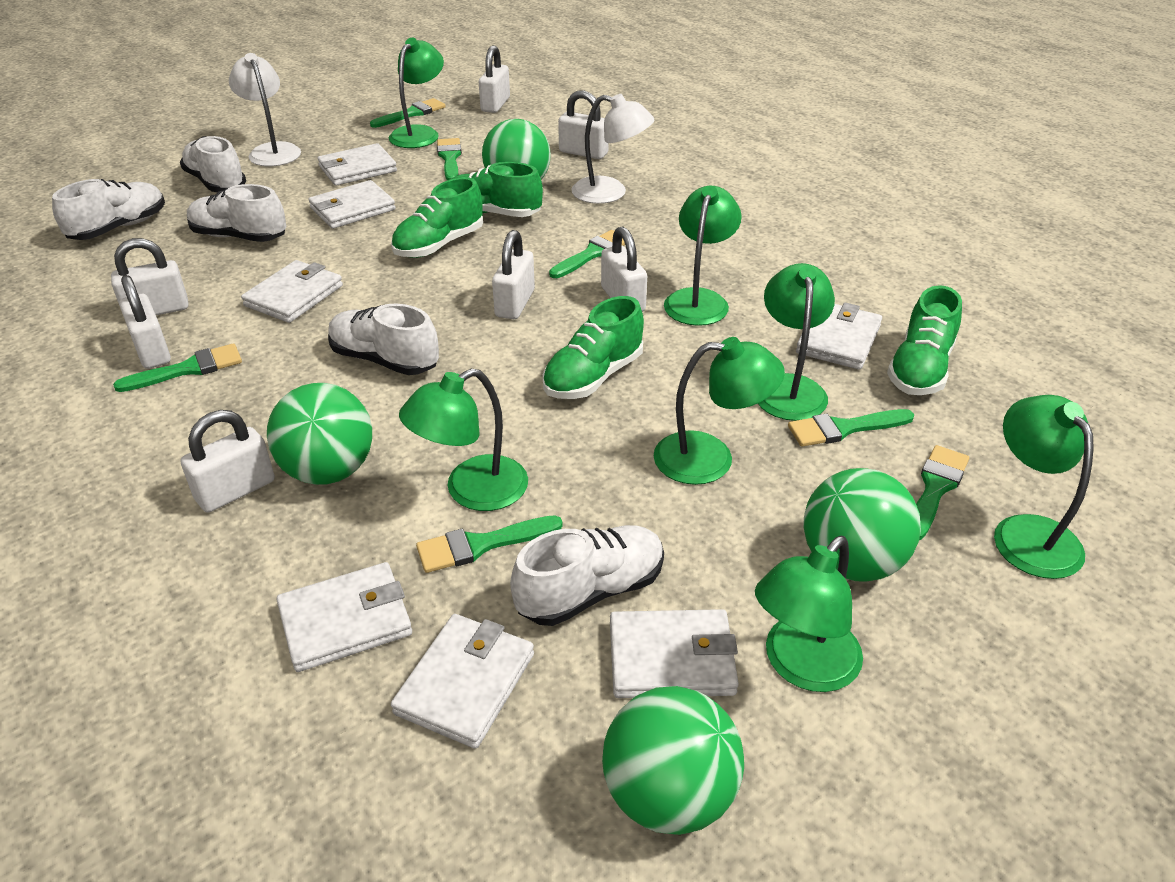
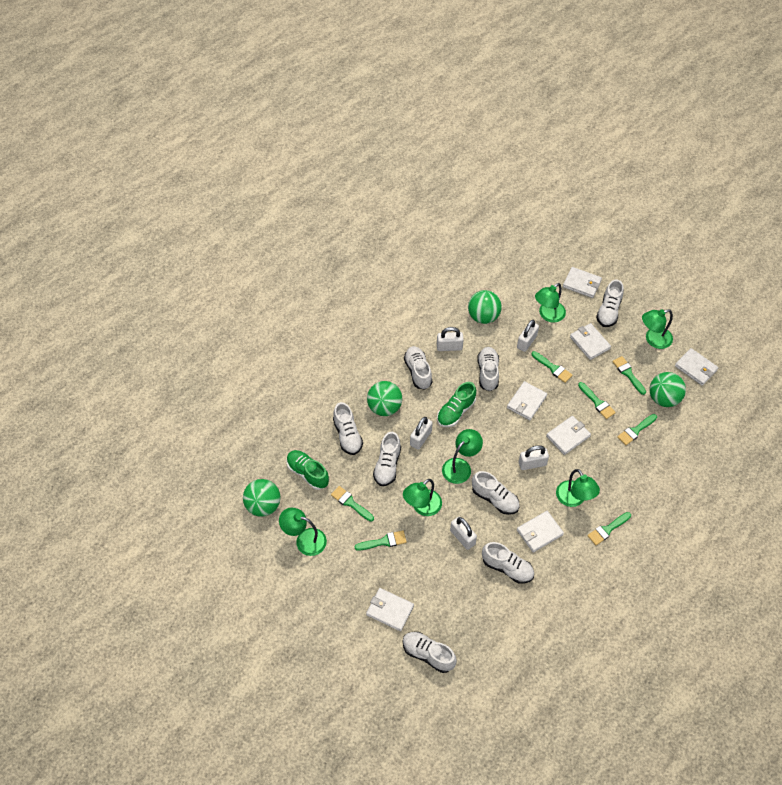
green lamp: [389,38,444,148] [399,368,528,511] [654,337,785,485] [664,185,742,326] [755,536,863,692] [758,263,835,421] [994,395,1094,579] = 7 -> [279,508,327,556] [403,479,442,516] [442,429,483,484] [535,283,566,323] [556,469,600,507] [642,309,673,349] = 6
green shoe: [391,177,483,258] [450,162,543,217] [543,296,644,399] [887,285,962,395] = 4 -> [286,450,329,490] [437,382,476,427] = 2
white lamp: [229,53,301,167] [572,94,654,204] = 2 -> none = 0
white padlock: [111,238,189,315] [119,275,171,369] [181,410,275,512] [479,45,510,113] [492,230,535,319] [558,90,609,159] [601,226,647,312] = 7 -> [410,417,433,450] [437,327,464,351] [450,517,477,550] [517,320,539,352] [519,445,549,470] = 5
white shoe: [52,179,165,240] [180,136,246,192] [187,184,286,242] [328,304,439,375] [510,525,664,626] = 5 -> [333,402,363,455] [373,432,401,486] [403,632,457,673] [404,346,432,390] [472,471,520,515] [477,347,499,391] [482,542,534,584] [596,279,624,327] = 8

